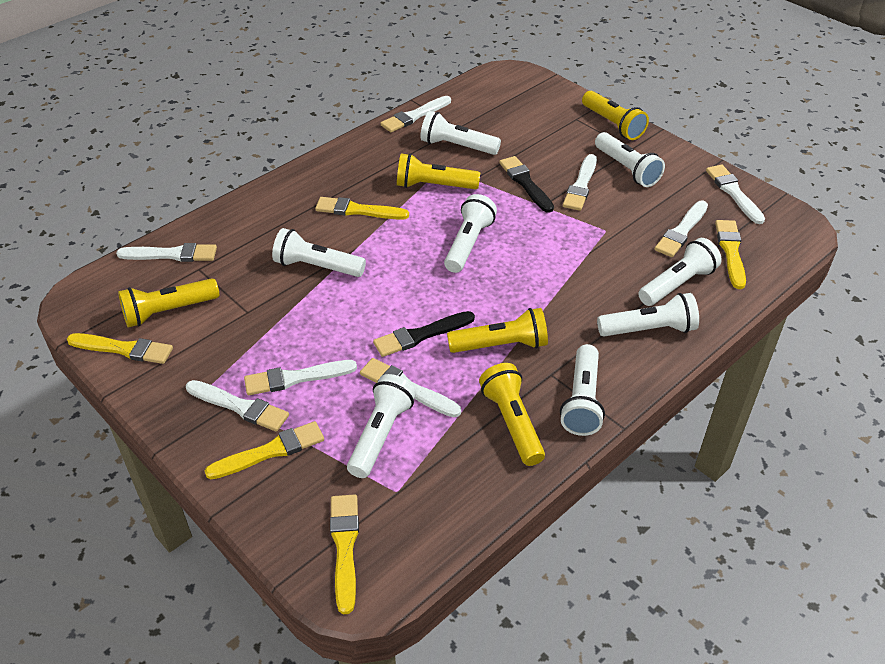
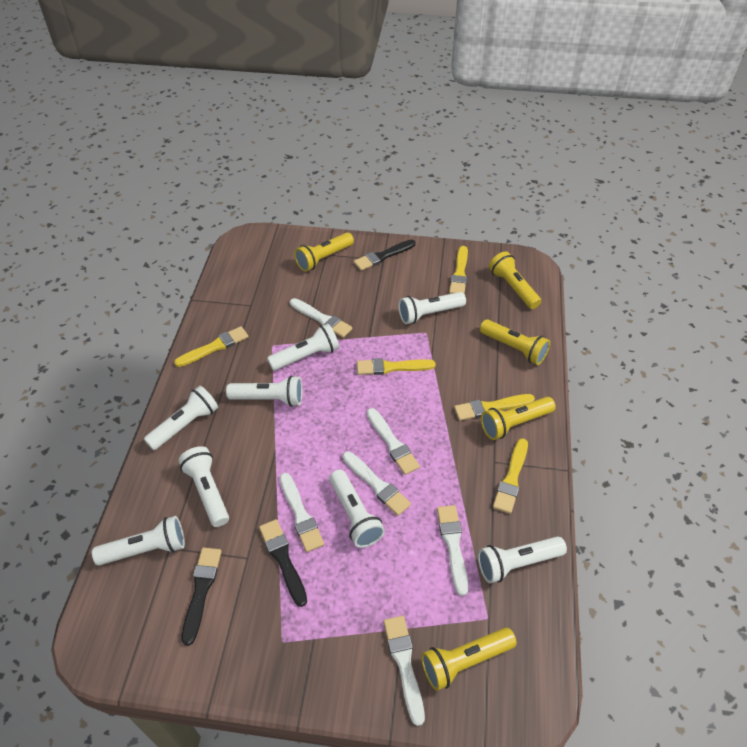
black brush: [373,311,475,357] [499,156,554,213] = 2 -> [181,547,222,646] [259,519,307,607] [354,239,415,271] = 3
white brush: [116,243,217,262] [186,380,289,432] [244,360,357,395] [360,358,461,417] [380,96,451,132] [563,154,597,211] [655,201,708,257] [706,165,765,224] = 8 -> [280,473,324,552] [290,298,353,338] [342,451,411,516] [367,408,420,475] [383,616,425,726] [437,505,468,596] = 6

